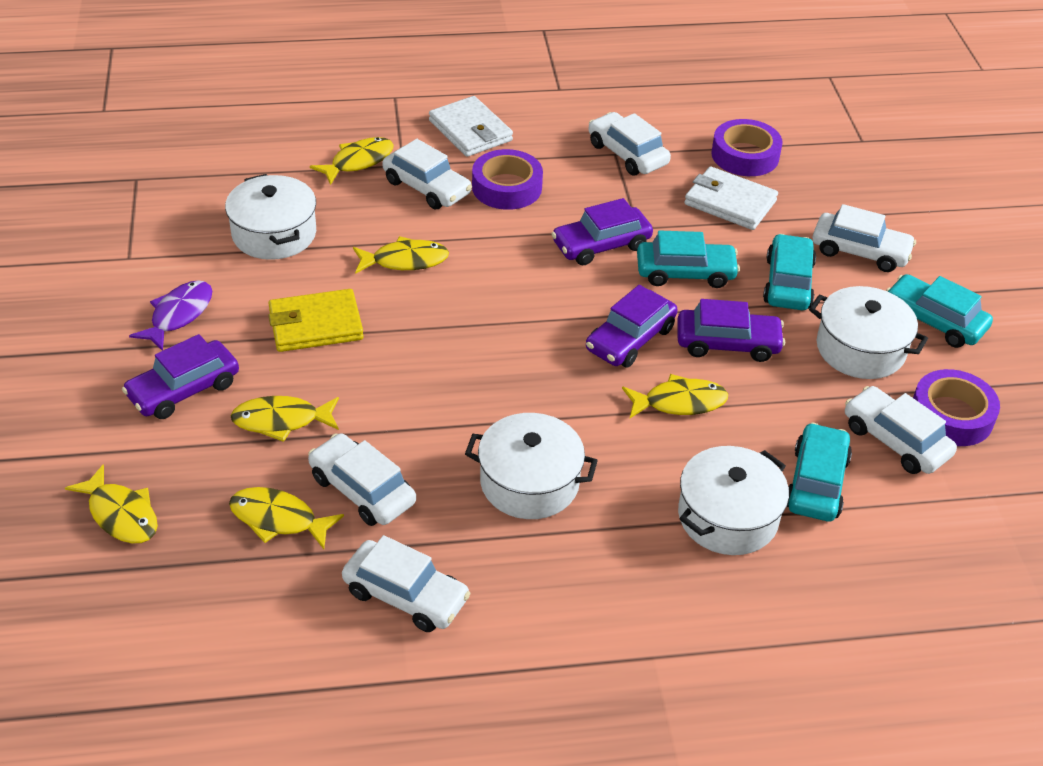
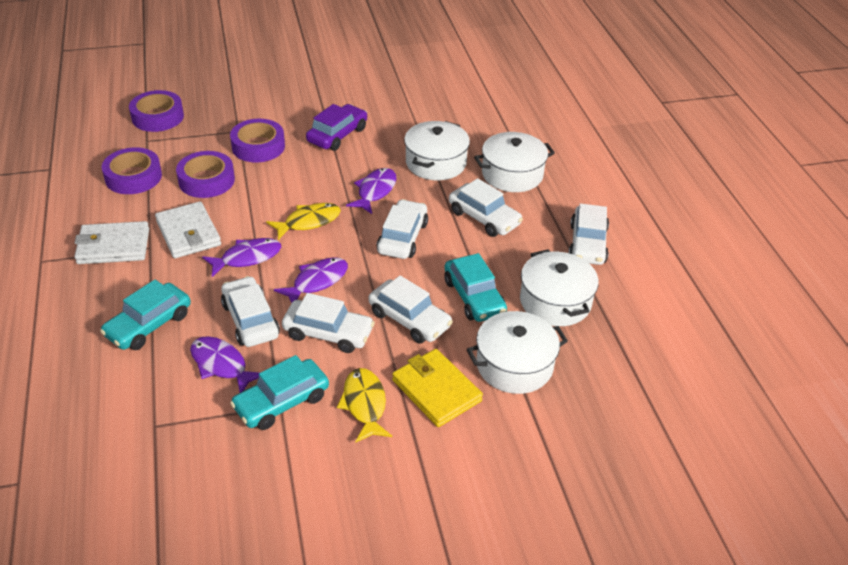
purple car: [122,334,239,419] [552,198,653,265] [586,285,677,368] [677,299,785,362] = 4 -> [306,104,367,151] = 1
purple fish: [129,280,212,351] = 1 -> [190,336,260,393] [202,238,281,277] [274,257,348,303] [346,168,397,214] = 4
purple tape: [472,149,543,210] [711,119,782,176] [913,369,1000,446] = 3 -> [102,147,162,194] [129,90,184,132] [176,151,235,198] [230,119,285,162] = 4
turquoise car: [637,230,740,288] [763,234,816,310] [787,423,852,521] [886,274,993,348] = 4 -> [100,280,191,350] [230,355,329,430] [444,253,507,322] = 3
yellow fish: [65,464,158,543] [229,487,344,549] [231,396,339,442] [310,137,394,185] [353,236,449,274] [622,374,728,418] = 6 -> [266,203,341,240] [337,368,392,443] = 2

